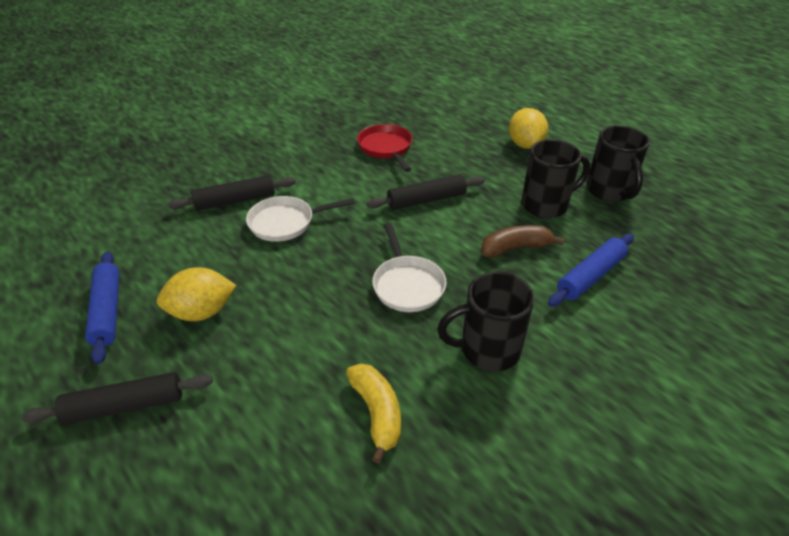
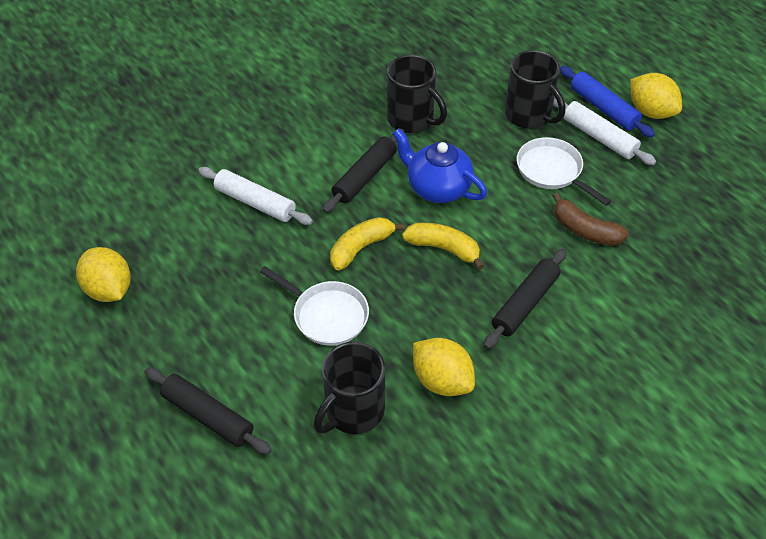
blue rolling pin: [85,251,120,364] [548,233,634,307] = 2 -> [560,66,655,138] = 1
blue teapot: none = 0 -> [393,128,487,203] = 1
red pan: [357,124,412,172] = 1 -> none = 0
white rolling pin: none = 0 -> [198,167,313,225] [553,97,656,165] = 2
yellow banana: [346,364,401,464] = 1 -> [330,217,405,271] [402,222,484,270] = 2
yellow lemon: [157,267,237,321] [509,108,548,149] = 2 -> [76,247,131,302] [413,338,475,396] [630,73,682,119] = 3

